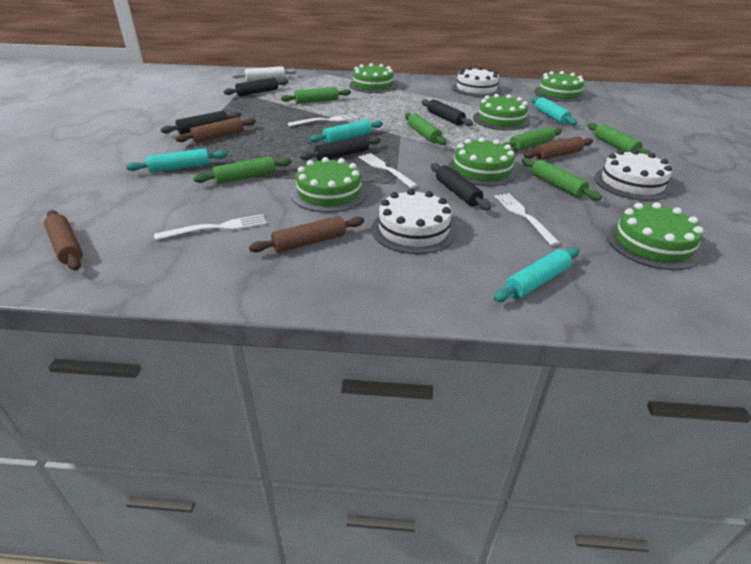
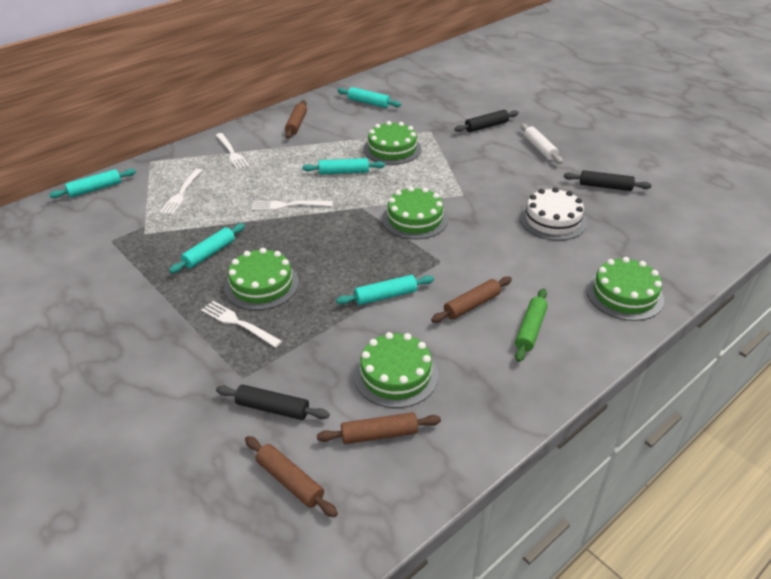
black rolling pin: [160,111,241,134] [224,77,288,96] [300,135,381,161] [422,99,473,126] [431,163,491,210] = 5 -> [216,384,330,420] [454,110,519,132] [564,170,652,191] = 3
green cake: [291,157,367,212] [349,63,397,93] [448,137,518,186] [473,94,530,131] [534,71,585,102] [607,202,703,270] = 6 -> [224,248,299,310] [354,332,438,408] [363,121,421,165] [382,186,448,239] [586,257,664,321] = 5
green rolling pin: [193,156,292,184] [281,87,351,104] [405,113,446,145] [503,127,562,151] [522,158,602,201] [588,123,651,155] = 6 -> [515,289,548,362] = 1
turquoise rolling pin: [126,148,228,173] [310,119,383,143] [493,247,580,302] [531,97,577,125] = 4 -> [49,169,136,198] [169,223,245,273] [302,158,385,174] [336,275,434,305] [337,87,401,108] = 5
white cake: [371,189,457,254] [452,67,501,97] [594,149,672,201] = 3 -> [519,187,587,241] = 1

